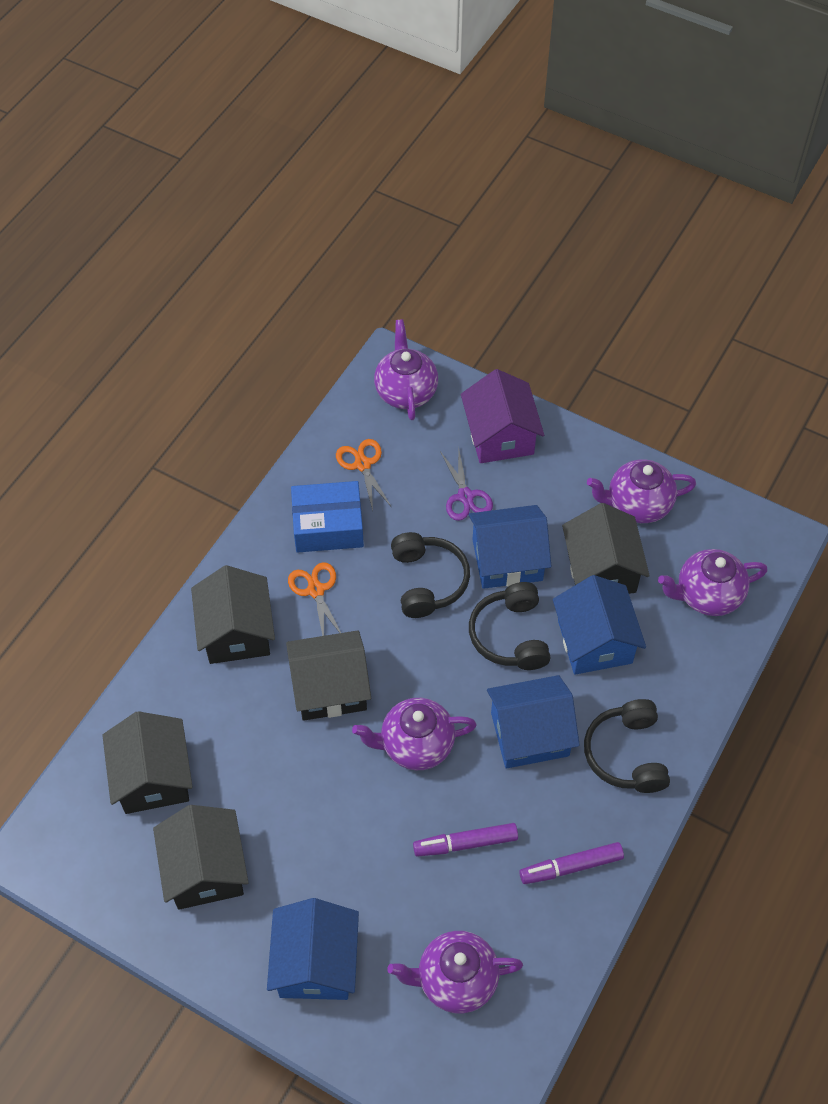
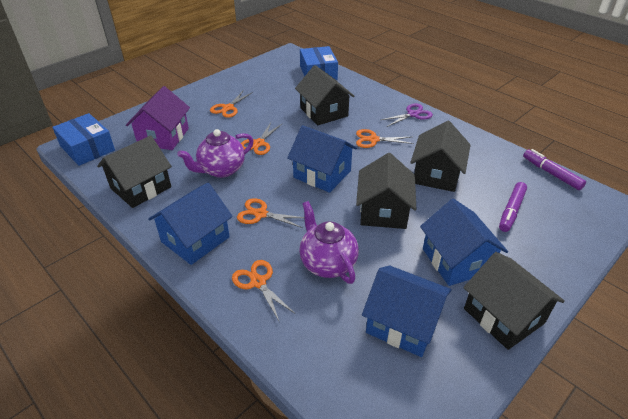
black headphones: [391,532,470,618] [469,582,550,670] [584,699,670,793] = 3 -> none = 0
blue box: [291,481,364,553] = 1 -> [52,113,115,166] [300,46,338,80] = 2
orange scissors: [288,562,341,636] [336,439,391,510] = 2 -> [210,90,253,118] [232,260,294,321] [237,198,305,228] [241,123,282,155] [356,129,414,148] = 5
purple teapot: [352,698,477,770] [374,319,438,420] [387,931,523,1014] [587,459,696,523] [658,549,768,616] = 5 -> [177,129,254,178] [299,201,359,284] = 2

